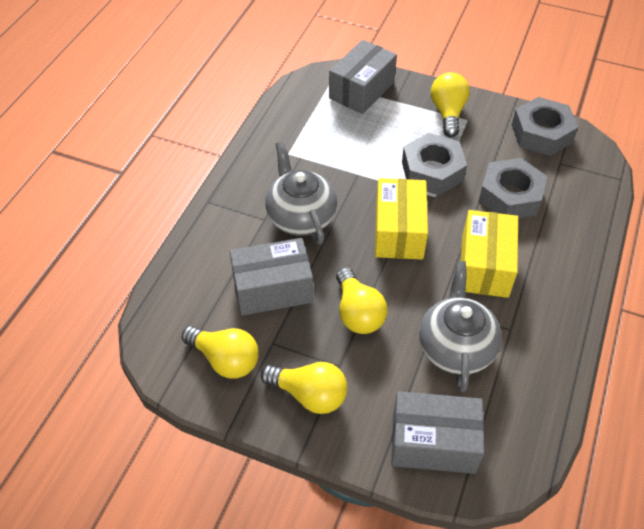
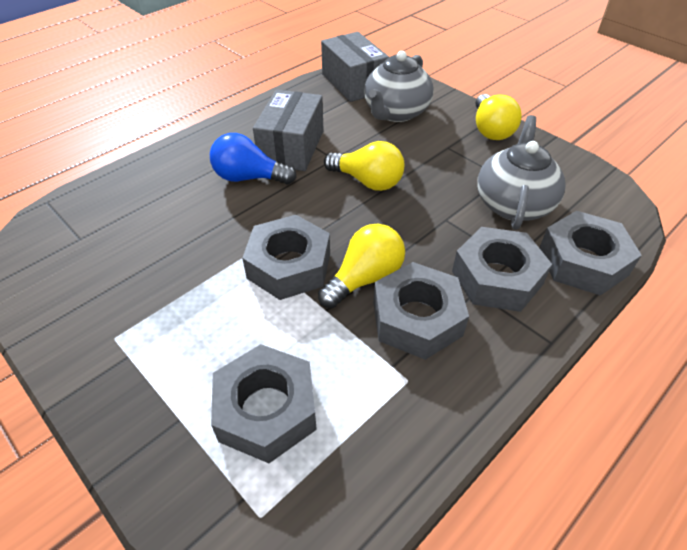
blue light bulb: none = 0 -> [210,133,297,184] = 1
grey box: [230,238,313,316] [329,40,397,114] [391,391,484,474] = 3 -> [253,90,324,171] [321,32,389,102] = 2
grey nut: [402,133,467,196] [479,158,547,219] [512,97,578,156] = 3 -> [211,344,317,463] [242,215,330,300] [373,262,469,360] [452,227,552,312] [539,211,642,296] = 5
yellow box: [375,178,428,259] [461,210,518,298] = 2 -> none = 0
yellow light bulb: [182,326,259,379] [261,362,347,414] [336,267,388,334] [431,72,470,137] = 4 -> [318,224,405,308] [324,141,404,191] [476,94,521,140] = 3

